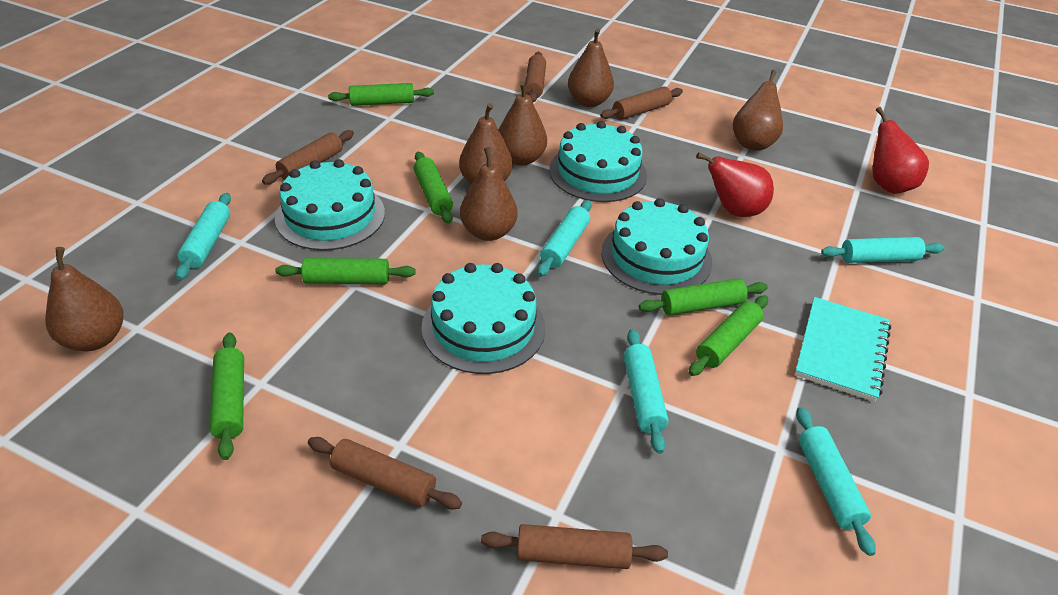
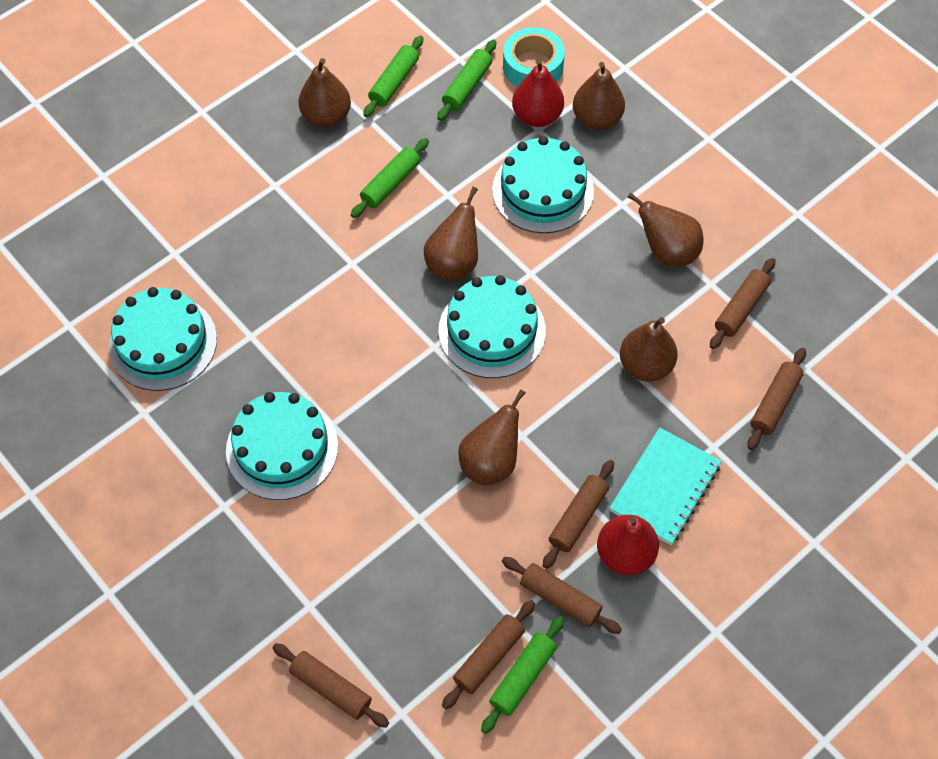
brown rolling pin: [262,130,354,184] [308,437,462,509] [481,524,668,569] [525,52,546,103] [600,86,683,120] = 5 -> [272,643,389,728] [442,600,535,709] [502,557,622,634] [543,460,614,569] [710,258,775,349] [748,348,806,450] = 6
green rolling pin: [210,333,244,460] [275,258,416,284] [328,83,434,106] [414,152,453,224] [639,278,768,316] [689,295,768,376] = 6 -> [351,138,429,218] [363,35,423,117] [437,40,496,121] [481,616,564,734] = 4
turquoise rolling pin: [176,193,231,280] [537,200,592,277] [624,329,669,454] [796,407,876,556] [821,237,944,263] = 5 -> none = 0
turquoise tape: none = 0 -> [503,27,565,87] = 1

